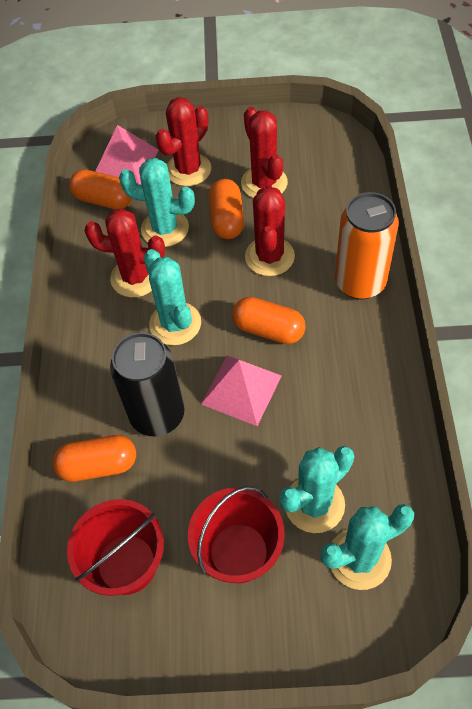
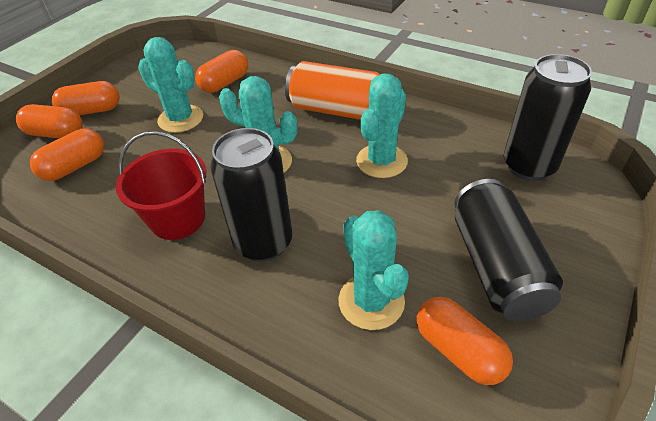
black can: [110,332,185,436] = 1 -> [210,128,292,262] [454,179,563,321] [504,54,592,181] = 3
orange capsule: [53,435,136,482] [69,170,132,210] [209,179,244,239] [232,297,306,344] = 4 -> [16,104,83,138] [30,129,104,181] [52,81,120,115] [195,50,248,93] [417,297,513,385] = 5
pink pyramid: [95,125,158,185] [201,356,282,426] = 2 -> none = 0
red bucket: [67,499,164,596] [188,486,285,583] = 2 -> [116,131,206,240] = 1
red cactus: [84,208,165,297] [155,97,211,186] [241,107,288,198] [245,186,295,276] = 4 -> none = 0

